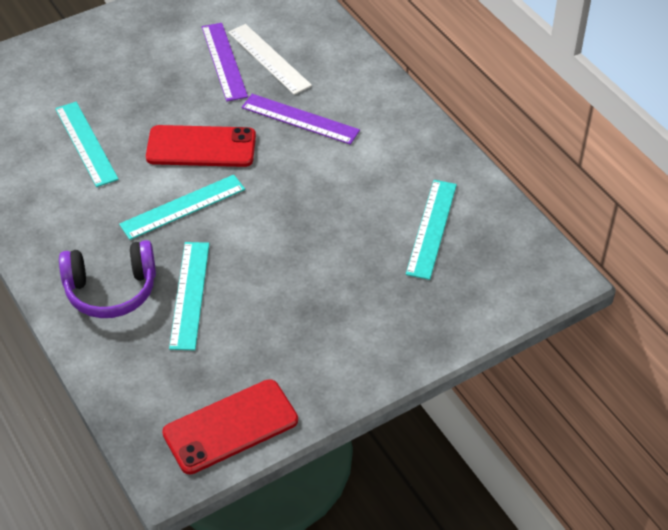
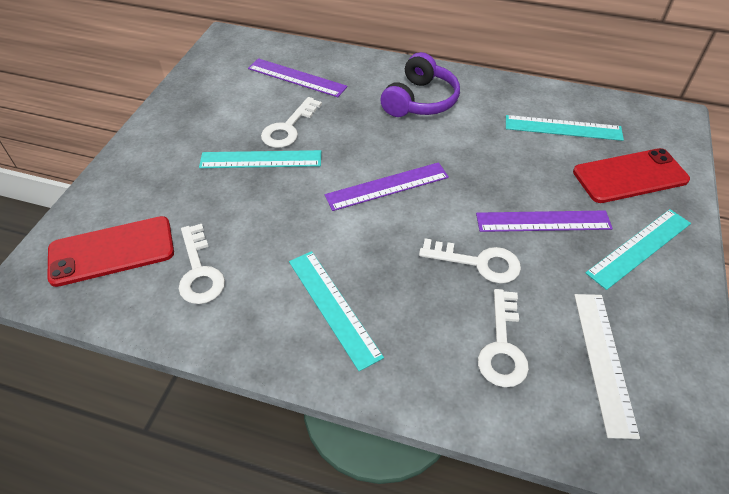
purple ruler: [202,23,248,102] [242,94,360,145] = 2 -> [248,58,348,97] [325,162,449,211] [476,210,613,232] = 3
white key: none = 0 -> [179,224,225,304] [261,97,322,148] [419,238,521,284] [478,289,529,387] = 4

